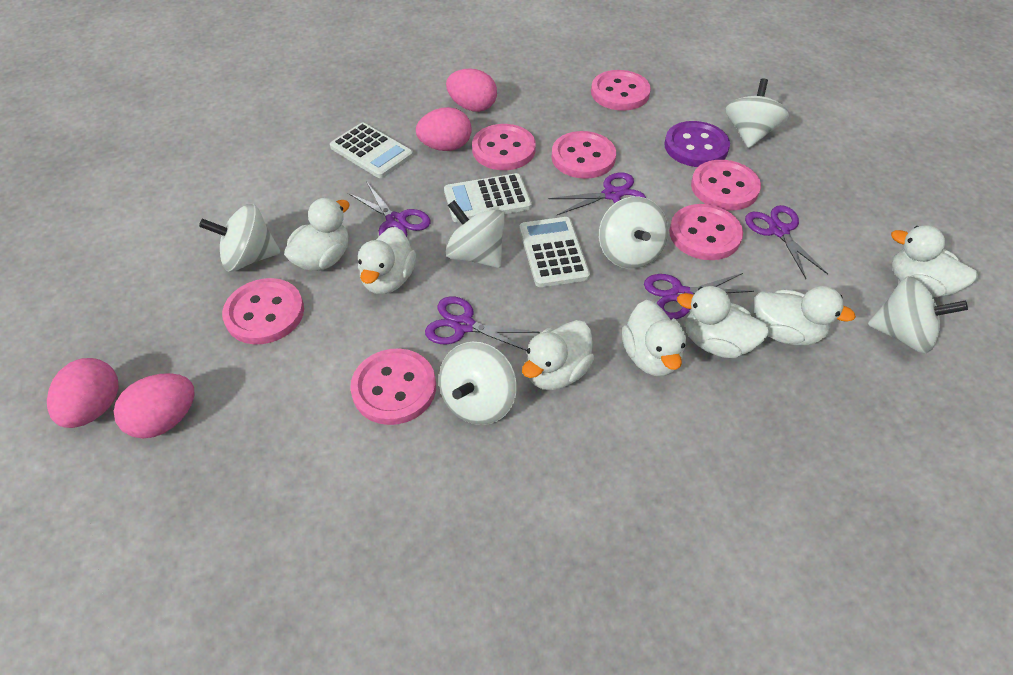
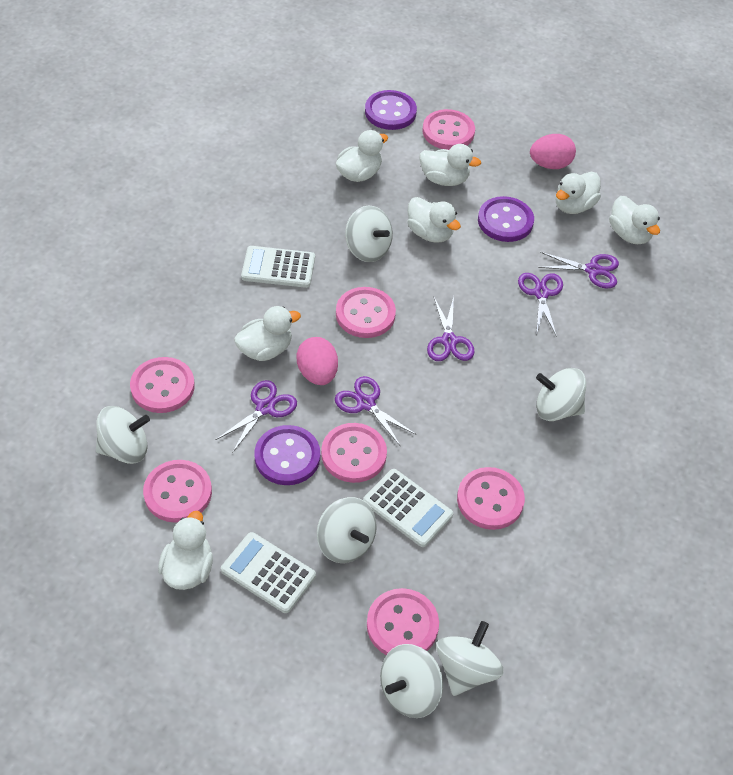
pink egg: [47,358,119,428] [114,373,194,438] [416,107,472,151] [446,68,497,112] = 4 -> [297,337,338,385] [530,134,576,169] = 2
purple button: [664,121,730,167] = 1 -> [254,425,320,485] [365,90,417,130] [478,196,534,242] = 3

